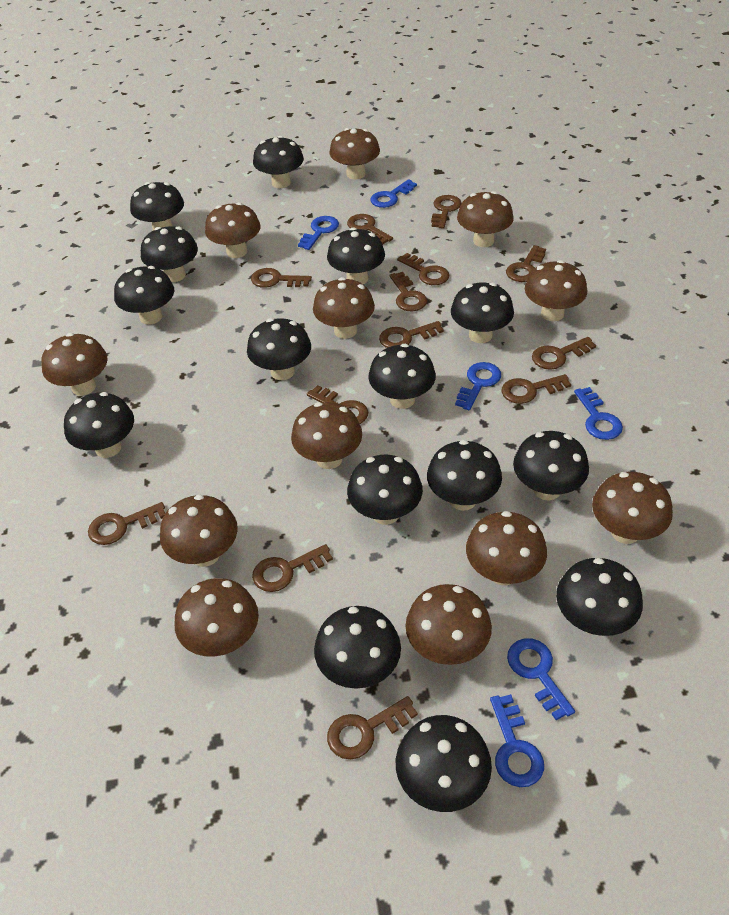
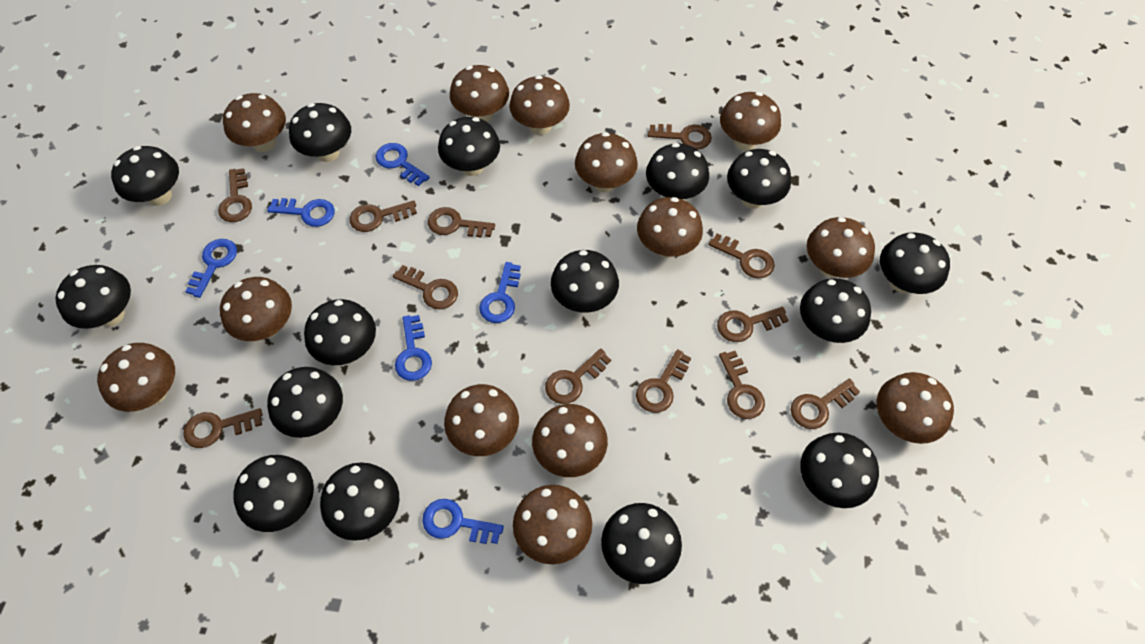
brown key: [88,502,165,545] [251,268,312,288] [252,544,333,592] [307,385,368,424] [327,696,418,759] [347,214,393,244] [379,321,444,348] [389,272,427,311] [397,253,449,285] [431,195,461,229] [501,374,571,404] [506,245,546,282] [532,337,596,370] = 13 -> [183,408,262,448] [218,168,252,222] [350,200,417,232] [393,265,458,309] [428,207,495,238] [545,348,611,404] [636,349,691,413] [648,124,712,150] [708,233,775,278] [717,307,789,342] [719,351,765,419] [791,378,860,429] = 12
brown mushroom: [41,333,108,396] [160,495,238,567] [175,578,259,657] [205,202,260,258] [291,402,362,469] [313,277,375,339] [330,128,380,179] [406,584,492,665] [457,191,514,247] [466,511,547,585] [525,260,587,321] [592,472,673,544] = 12 -> [97,343,175,412] [220,277,292,341] [223,93,286,152] [444,384,519,456] [450,65,509,122] [509,75,570,135] [513,485,592,564] [532,404,608,477] [575,132,638,192] [637,197,703,258] [720,92,781,151] [807,217,875,278] [877,372,954,444] = 13

